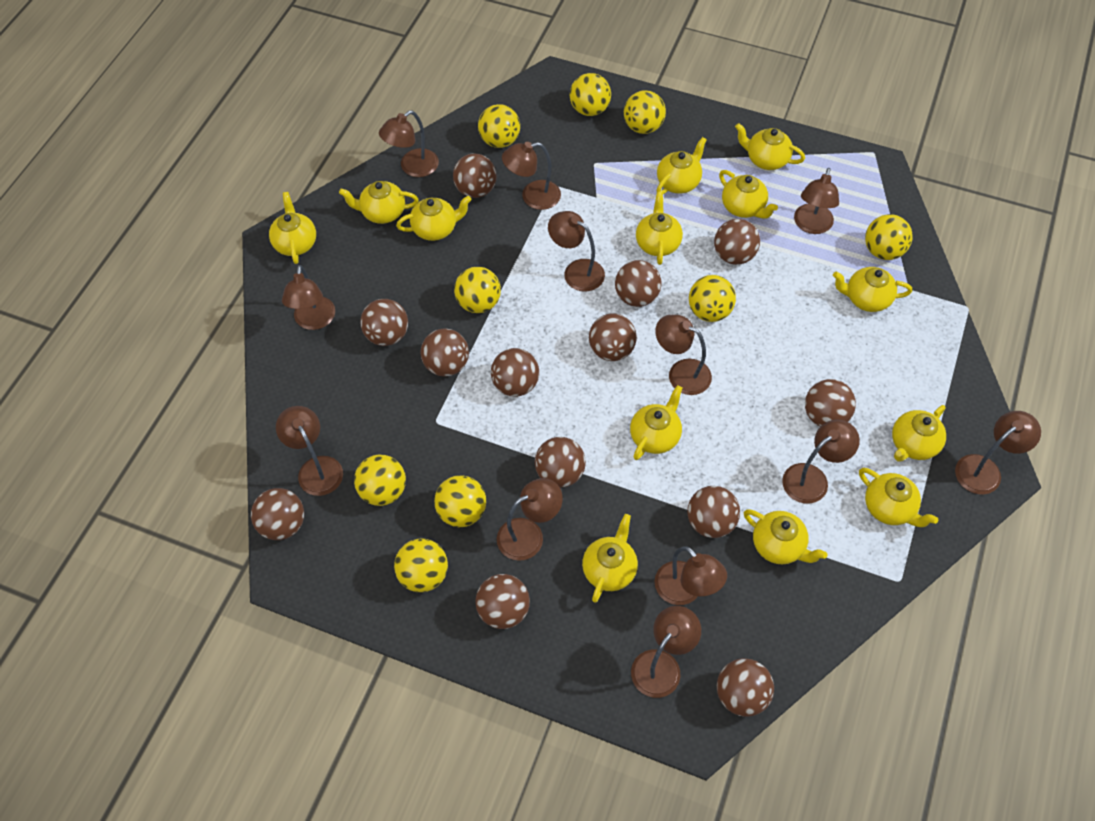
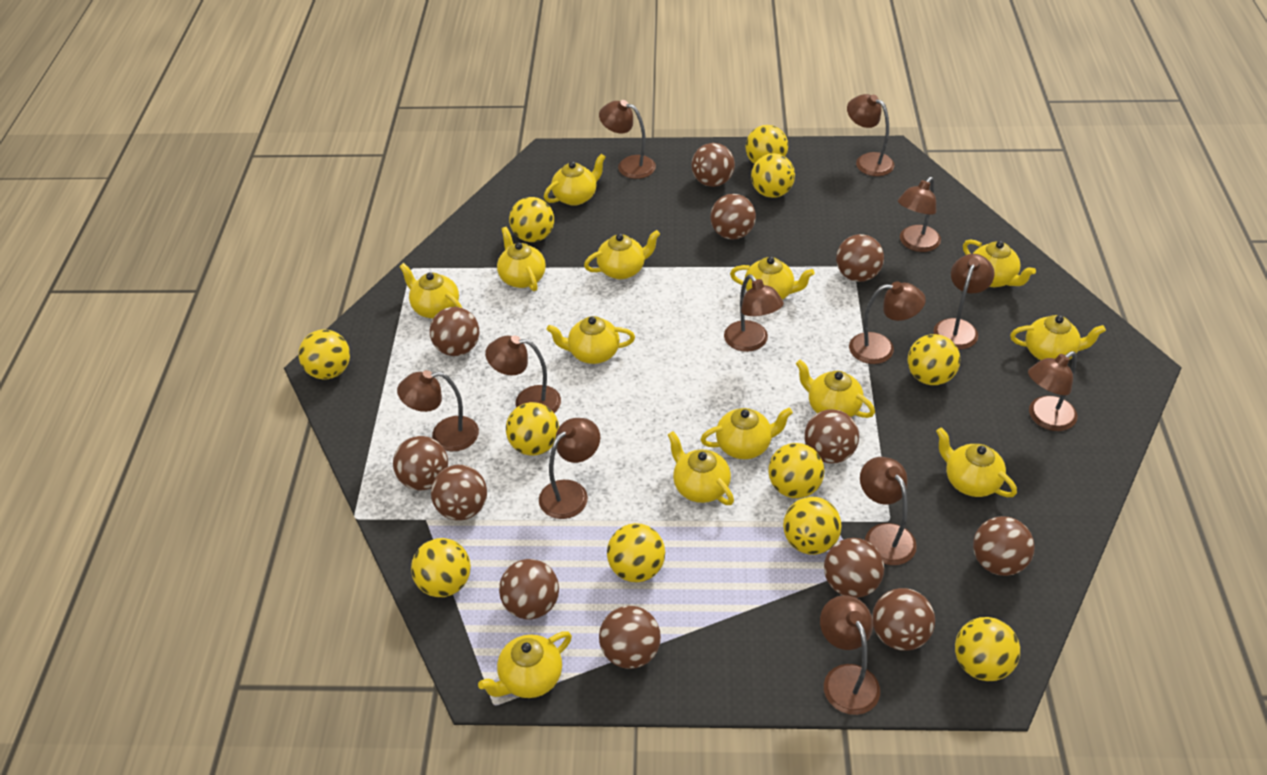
brown ball: [251,488,304,540] [361,299,408,346] [421,328,469,377] [453,153,496,198] [475,574,530,629] [491,348,539,397] [535,437,586,488] [589,313,637,361] [615,260,662,307] [687,486,740,538] [714,219,760,265] [717,658,774,717] [805,379,856,427] = 13 -> [393,436,448,491] [430,307,479,356] [431,465,487,521] [499,559,559,619] [599,606,661,669] [691,143,735,187] [710,194,756,239] [804,409,859,464] [824,538,884,598] [836,234,884,282] [872,588,935,651] [973,516,1035,576] = 12
yellow ball: [354,454,406,506] [394,538,448,592] [434,475,486,527] [454,267,501,313] [478,104,520,148] [570,73,611,116] [624,90,666,134] [689,275,736,322] [865,214,913,260] = 9 -> [299,329,350,380] [411,538,471,597] [506,402,559,456] [509,197,554,242] [607,523,665,582] [745,125,788,164] [751,153,795,198] [768,443,824,498] [783,497,842,555] [907,334,960,385] [955,617,1020,681] = 11

